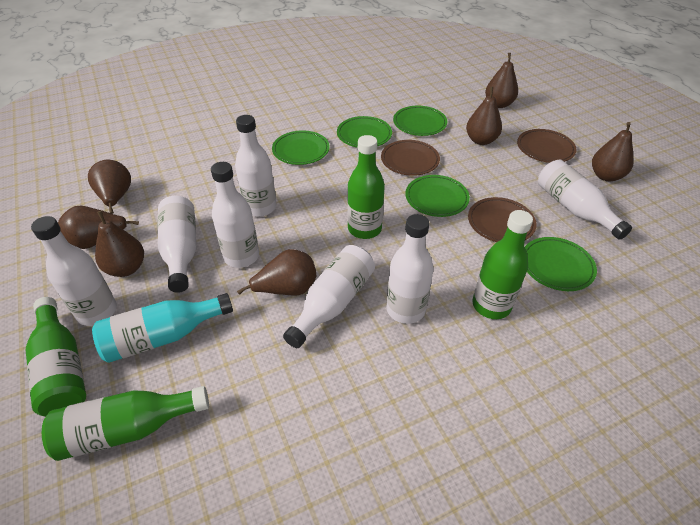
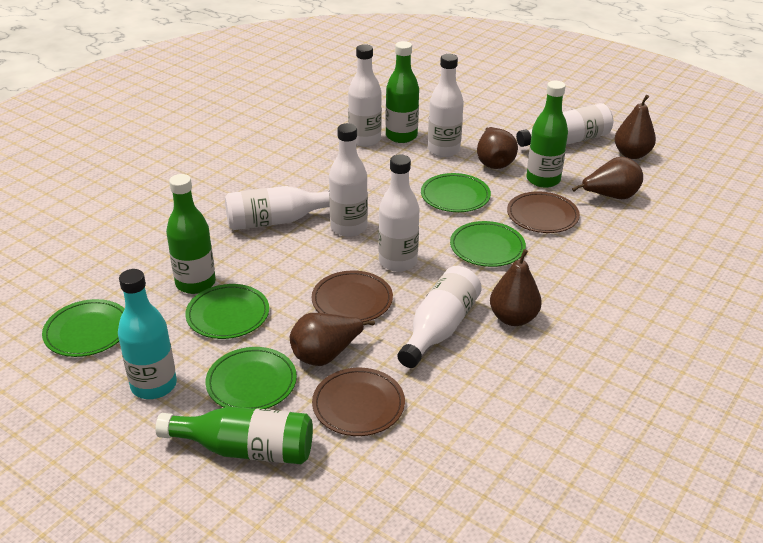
brown pear: [58,206,139,249] [88,160,131,214] [95,211,144,277] [237,249,316,295] [466,87,502,145] [485,53,518,108] [592,122,634,181] = 7 -> [290,313,375,366] [477,127,518,169] [490,249,542,326] [572,156,643,199] [614,95,656,159] = 5

